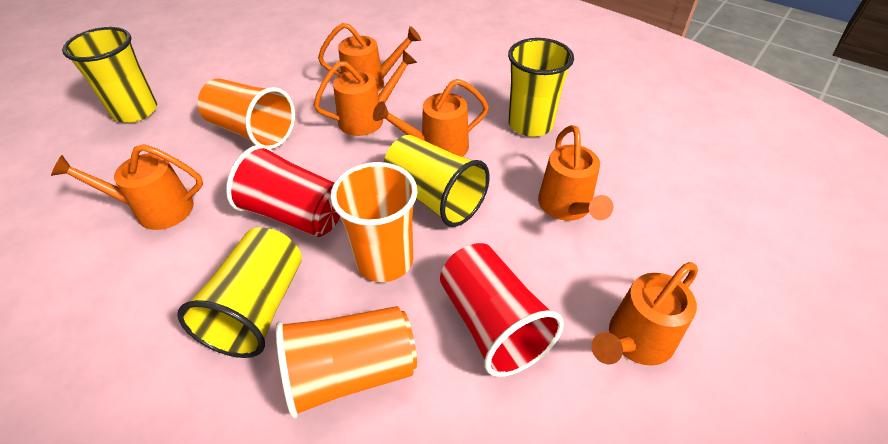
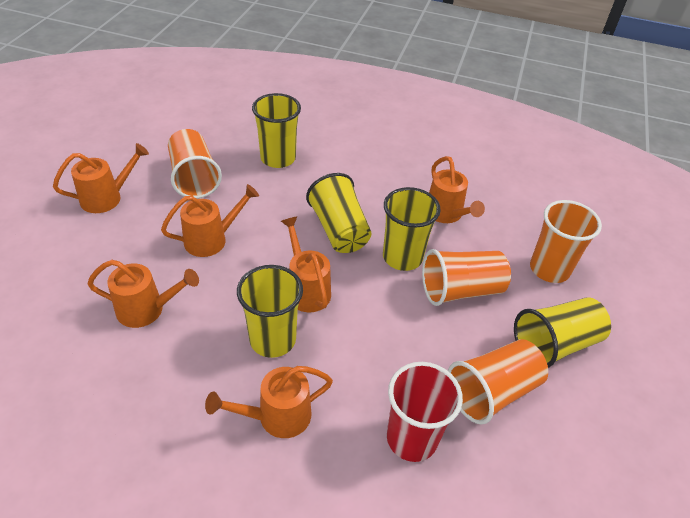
orange cup: [198,78,295,149] [276,306,417,419] [330,162,418,282] = 3 -> [168,129,222,199] [422,249,511,306] [448,339,548,425] [530,200,602,283] = 4
red cup: [226,145,340,237] [440,243,564,377] = 2 -> [387,362,463,462] = 1
yellow cup: [62,27,157,123] [177,227,302,358] [384,135,490,227] [508,38,574,137] = 4 -> [237,265,303,358] [252,93,301,168] [306,173,371,253] [383,187,441,271] [514,297,611,368] = 5

